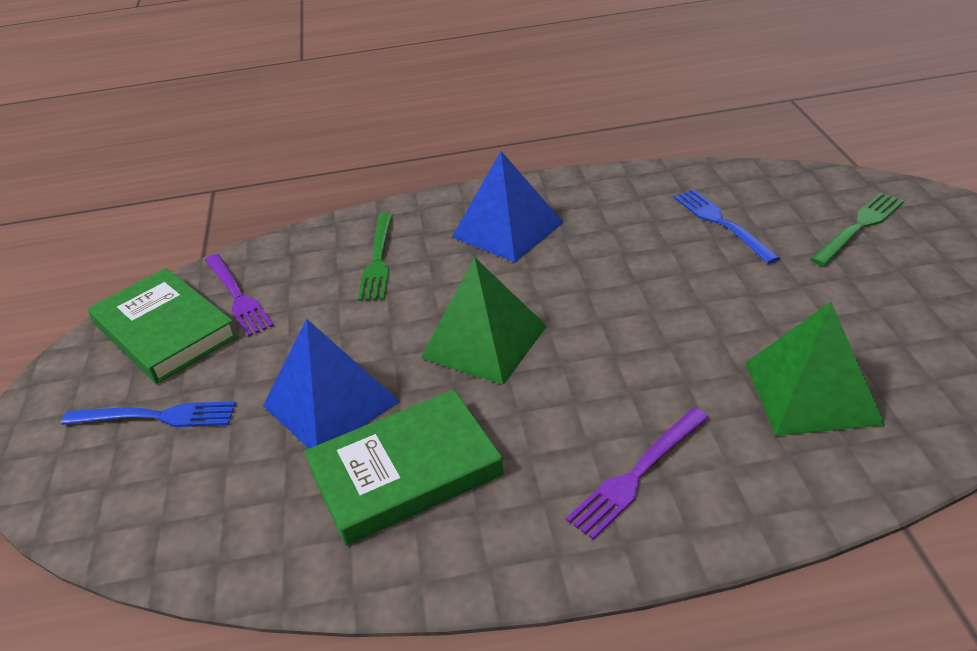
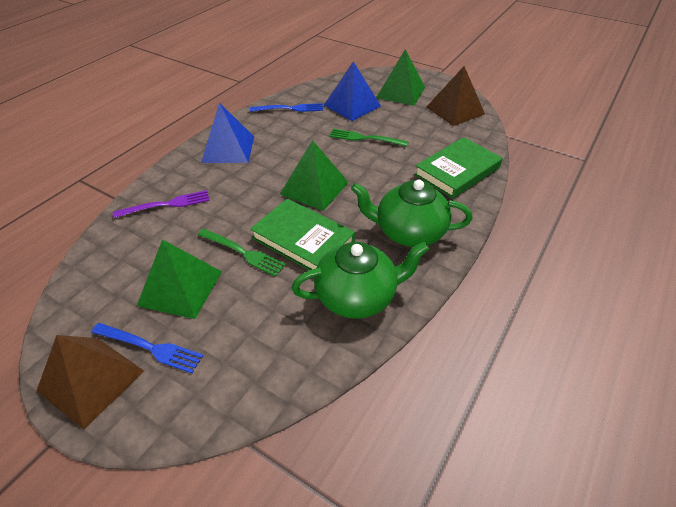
brown pyramid: none = 0 -> [37,335,144,430] [426,66,485,126] = 2
green pyramid: [421,257,547,385] [746,302,885,436] = 2 -> [137,239,222,319] [280,140,349,211] [376,49,425,106] = 3
green teapot: none = 0 -> [292,242,429,319] [351,180,472,247] = 2
purple fork: [205,254,274,336] [566,408,709,540] = 2 -> [113,190,210,218] = 1

